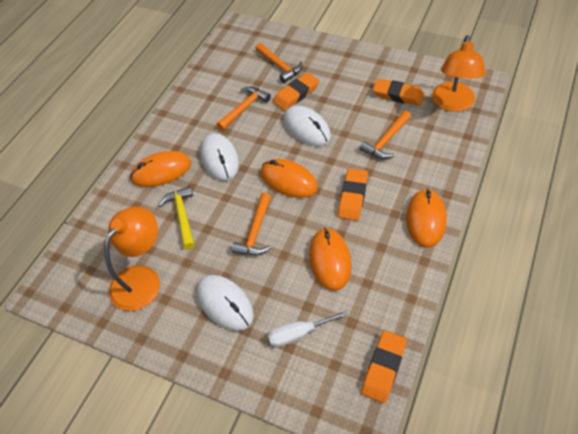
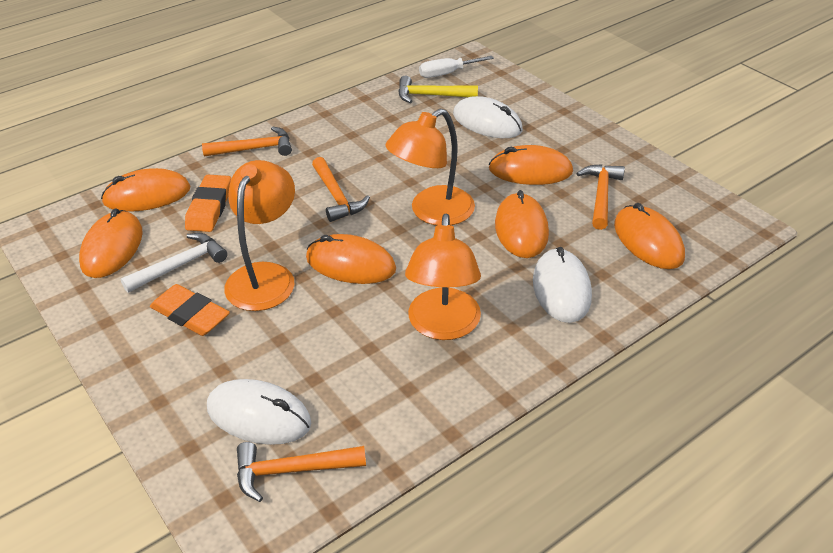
orange eraser: [273,73,319,111] [338,168,368,221] [361,330,407,403] [373,78,425,106] = 4 -> [150,284,230,336] [185,175,231,232] = 2
orange lamp: [104,206,160,311] [432,35,486,112] = 2 -> [224,160,295,311] [385,109,475,225] [405,214,481,340] = 3
orange mouse: [130,151,191,187] [261,159,318,198] [309,228,351,291] [406,189,447,248] = 4 -> [79,208,143,278] [101,168,190,212] [306,234,396,284] [489,145,573,185] [495,190,549,258] [614,203,685,269] = 6
white hammer: none = 0 -> [120,233,228,293] = 1

